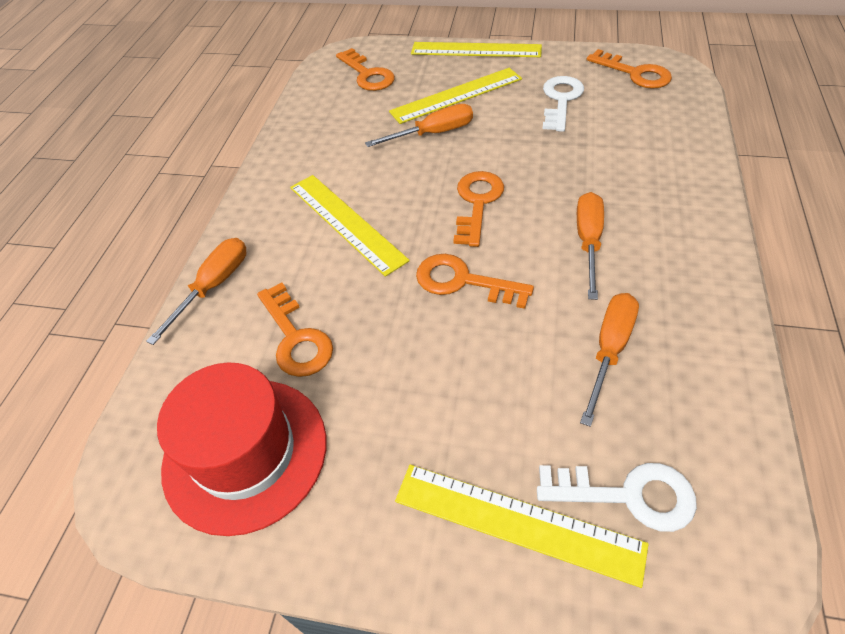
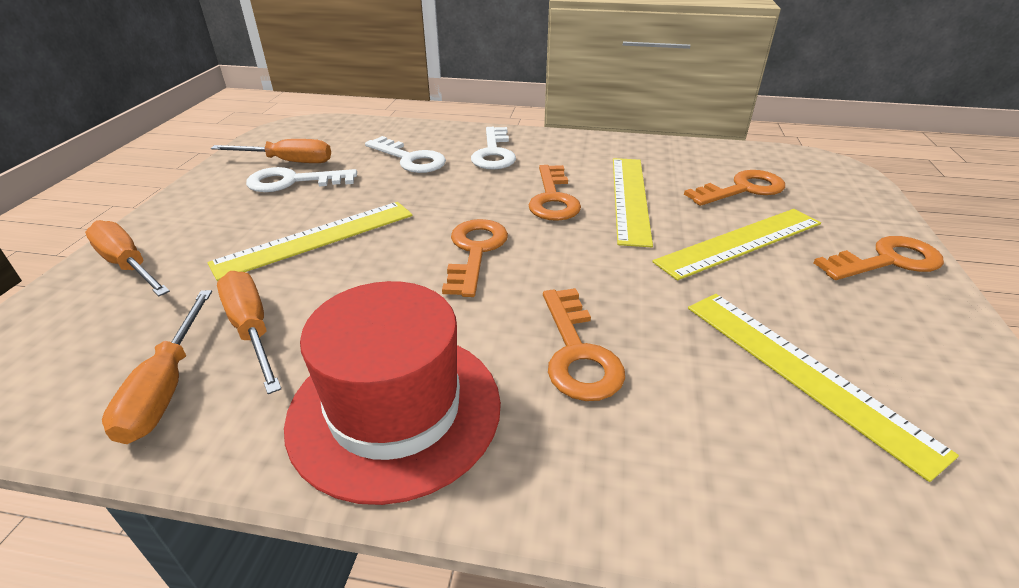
white key: [537,463,697,532] [542,76,584,132] = 2 -> [246,167,357,192] [365,136,446,173] [471,127,516,170] = 3

